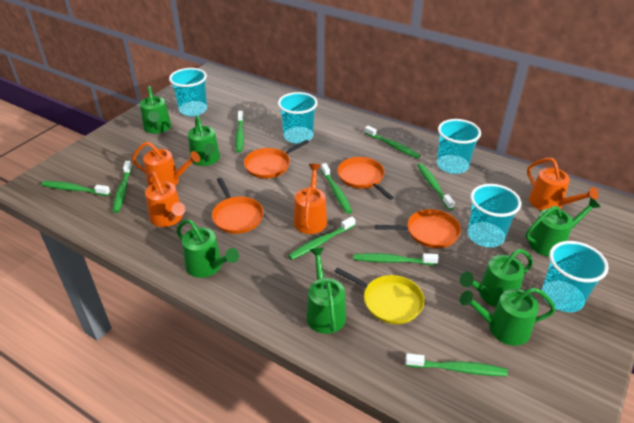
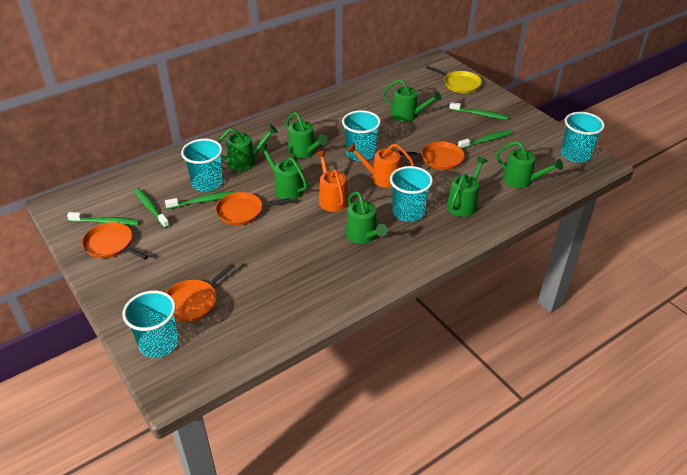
green toothbrush: [41,181,110,196] [113,161,132,213] [235,111,244,153] [288,216,355,260] [321,163,352,214] [354,253,439,265] [365,126,421,159] [405,353,508,376] [417,163,455,210] = 9 -> [67,212,140,225] [134,188,170,228] [165,191,235,209] [449,102,509,120] [458,130,512,149] = 5
orange watering can: [132,142,200,186] [145,172,185,227] [294,164,327,234] [527,158,599,211] = 4 -> [315,150,348,212] [347,143,414,188] = 2

